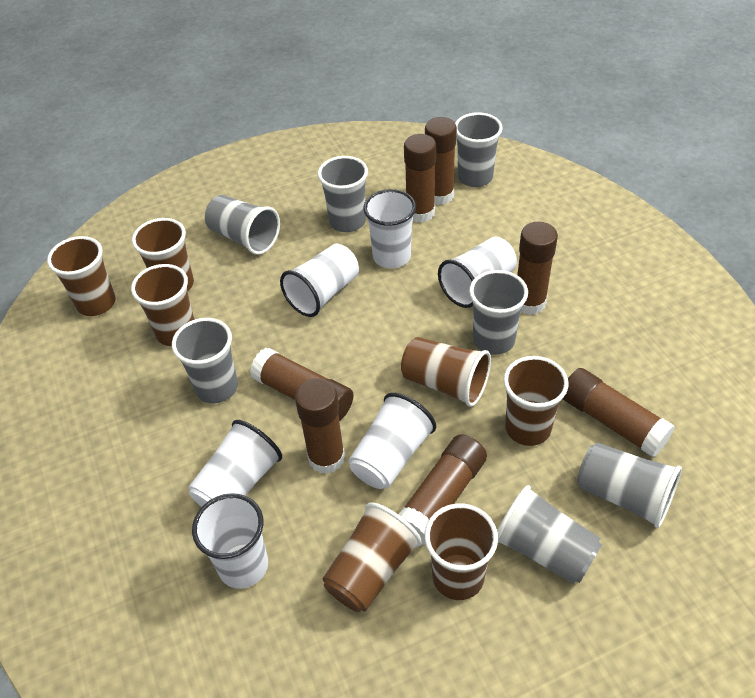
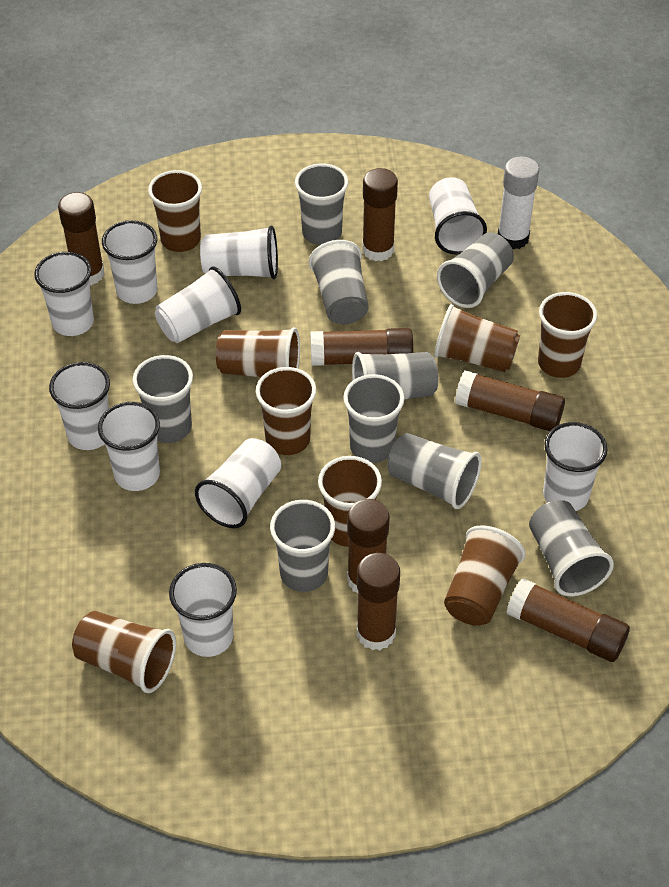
brown cup: [47,236,116,316] [131,264,195,346] [132,218,194,291] [323,503,422,612] [401,337,491,407] [425,503,498,600] [504,356,569,446] = 7 -> [72,611,176,693] [148,170,202,252] [216,327,300,377] [256,367,316,455] [318,456,382,547] [434,304,520,372] [444,525,526,626] [538,292,597,378] = 8
grey cup: [172,318,238,403] [205,195,280,255] [318,156,368,232] [455,112,503,187] [469,270,528,355] [497,485,602,584] [577,443,682,528] = 7 -> [133,355,193,443] [270,500,335,592] [295,163,348,245] [309,240,368,324] [343,374,405,463] [352,352,438,400] [387,433,482,509] [437,232,514,308] [529,500,614,596] = 9
white cup: [188,420,282,507] [192,493,268,589] [280,244,359,317] [349,393,436,489] [363,189,416,268] [438,236,517,308] = 6 -> [34,252,94,336] [49,362,110,450] [98,402,160,491] [102,220,157,304] [155,266,241,343] [169,563,237,657] [195,438,281,528] [200,225,278,279] [429,177,487,255] [543,422,608,511] = 10
white glue stick: none = 0 -> [498,157,539,250] = 1

